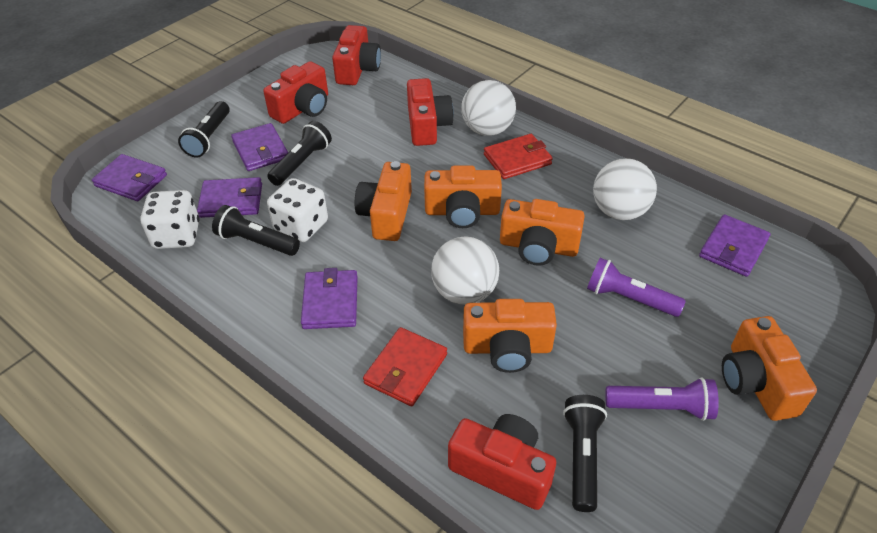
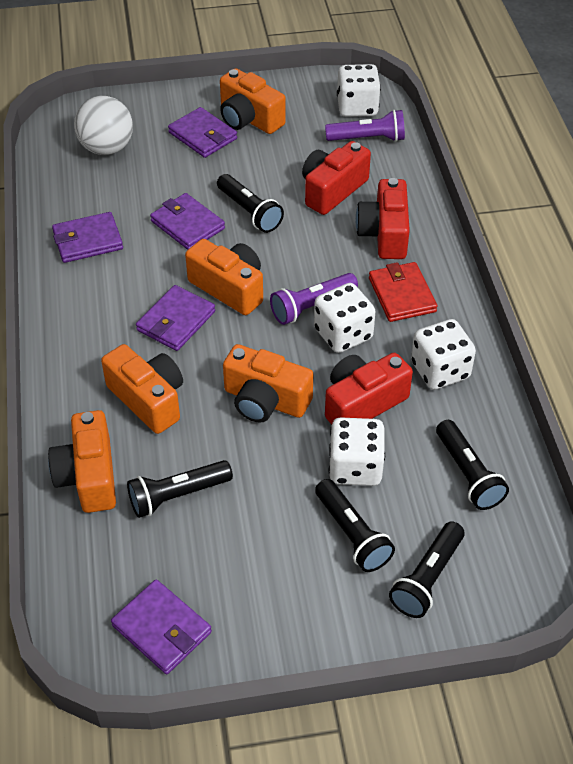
black flashlight: [178,101,230,157] [212,205,300,256] [267,121,332,186] [563,395,607,512] = 4 -> [127,460,233,518] [217,174,284,233] [315,479,395,572] [389,521,465,618] [436,420,509,510] = 5
red camera: [263,61,328,124] [332,25,381,85] [407,78,454,146] [448,414,556,510] = 4 -> [302,141,371,215] [325,353,413,425] [356,178,410,259] = 3
red wallet: [363,327,447,406] [484,134,553,179] = 2 -> [369,262,438,322] = 1
white ball: [431,237,499,305] [461,80,516,136] [593,158,657,220] = 3 -> [74,96,133,155] = 1
white dice: [140,190,199,249] [267,178,328,242] = 2 -> [314,283,376,353] [329,417,385,486] [337,64,381,117] [411,319,476,390] = 4

